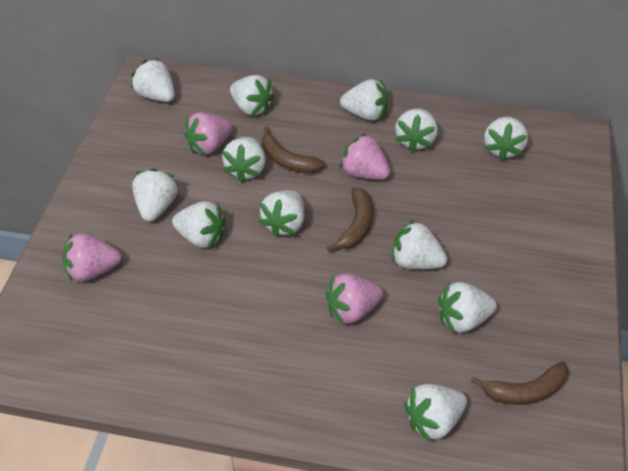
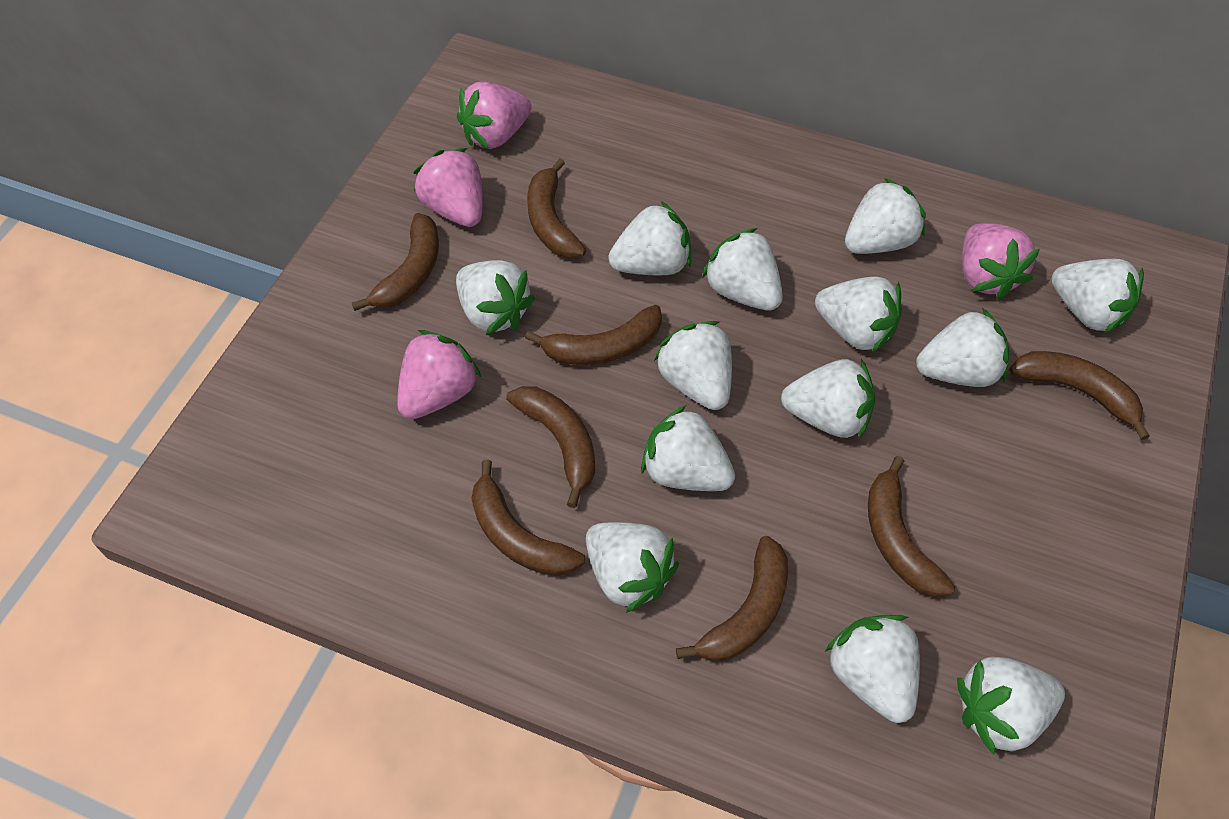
brown banana: [262,127,325,174] [327,187,373,252] [471,361,569,405] = 3 -> [352,213,439,311] [472,460,585,576] [506,386,595,508] [525,305,662,365] [527,158,586,258] [676,536,788,662] [868,456,955,597] [1009,351,1150,440] = 8
white strawberry: [131,58,175,102] [132,168,178,222] [172,201,226,248] [222,137,266,182] [230,75,275,116] [259,190,304,237] [340,79,388,120] [392,220,447,269] [395,109,438,152] [404,384,467,442] [438,282,497,333] [484,117,528,161] = 12 -> [456,260,535,335] [586,522,679,613] [608,201,691,275] [641,405,735,491] [654,321,732,410] [702,228,783,311] [781,359,875,438] [815,277,902,353] [825,615,920,723] [845,178,926,254] [916,308,1009,387] [957,657,1065,755] [1051,259,1144,333] = 13

